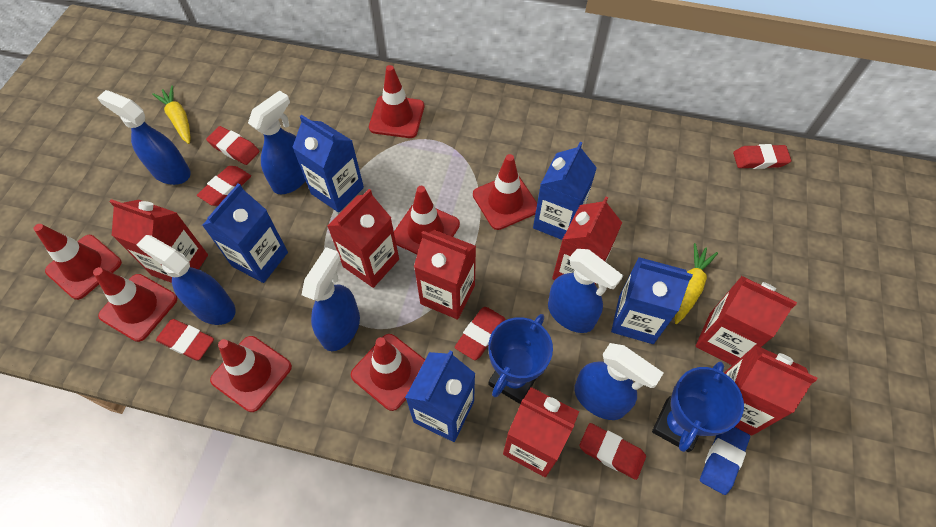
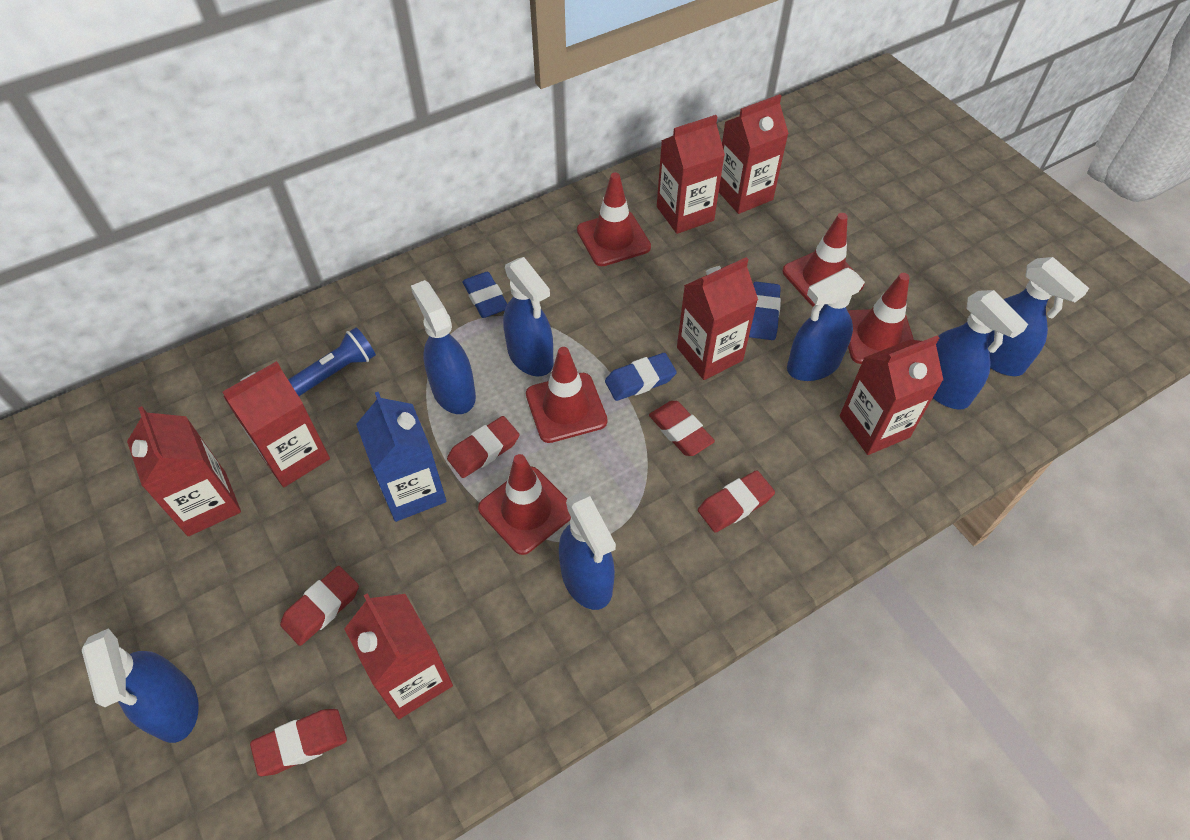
blue carton: [202,183,288,283] [292,115,364,212] [405,350,476,442] [533,142,597,240] [611,257,693,344] = 5 -> [356,392,446,522] = 1
blue eraser: [700,427,750,495] = 1 -> [463,272,507,318] [605,353,677,401] [749,282,781,340] = 3
blue flashlight: none = 0 -> [288,327,376,396] = 1
blue spray bottle: [97,90,191,185] [137,235,236,325] [248,90,306,194] [302,247,360,351] [548,249,623,333] [574,343,663,420] = 6 -> [82,628,199,743] [411,280,476,414] [503,257,553,376] [559,491,616,610] [787,268,865,381] [933,290,1028,410] [988,257,1089,376] = 7
blue trophy: [488,314,553,404] [652,362,744,452] = 2 -> none = 0
red eraser: [156,319,214,360] [197,166,251,206] [206,126,260,165] [455,307,505,360] [579,423,646,480] [733,144,791,169] = 6 -> [250,709,347,776] [280,566,359,646] [447,416,520,478] [649,401,715,456] [698,470,775,533] = 5
red traffic cone: [34,224,122,300] [93,267,177,342] [210,336,292,412] [351,334,425,411] [369,65,424,138] [394,186,460,254] [473,154,537,230] = 7 -> [478,454,571,555] [526,347,608,443] [577,172,651,266] [782,213,864,307] [847,273,914,364] = 5
yellow carrot: [152,86,191,144] [675,243,718,324] = 2 -> none = 0

